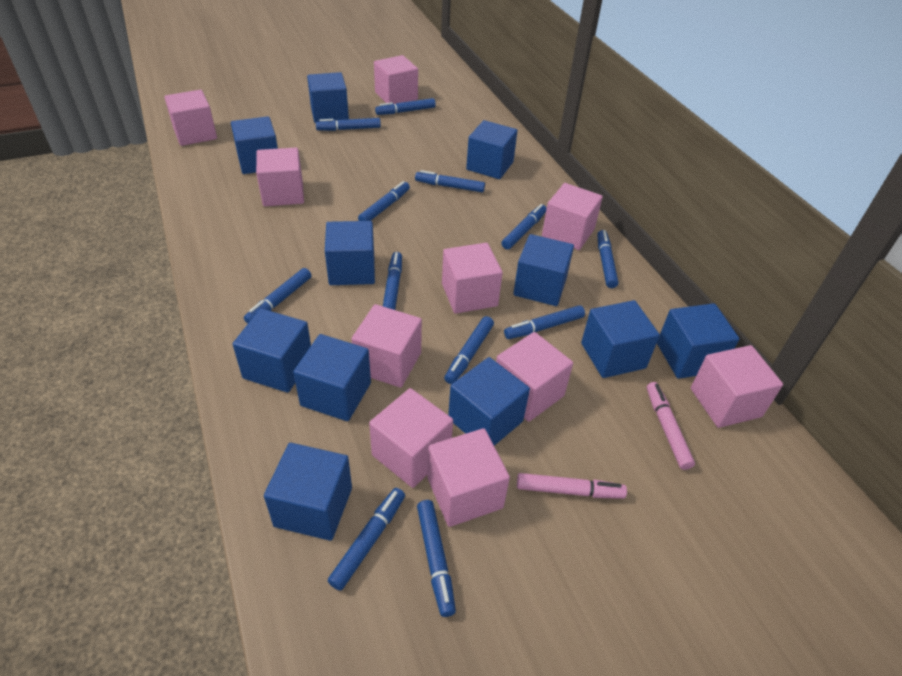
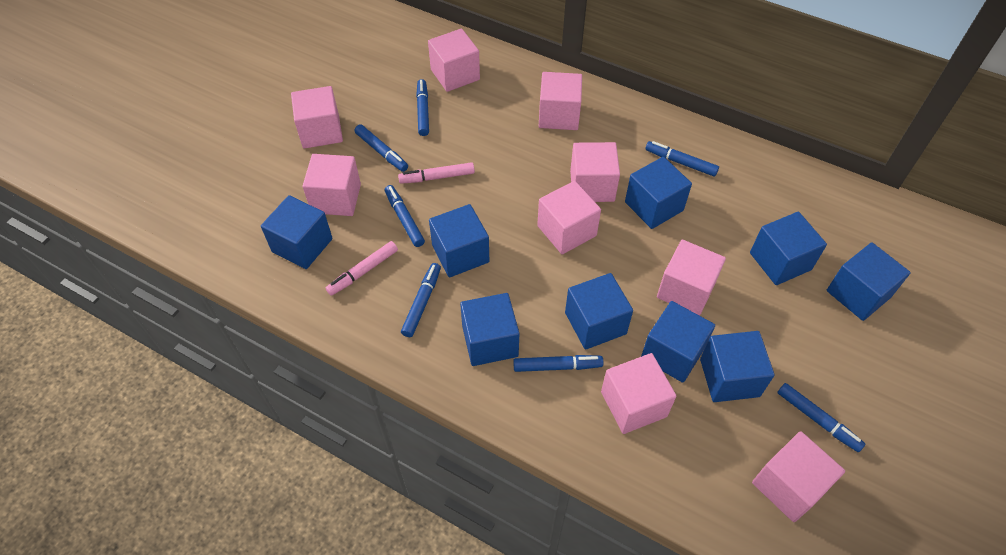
blue cube: [231,116,278,174] [233,309,311,393] [264,443,352,541] [293,334,371,421] [307,72,349,123] [325,221,375,285] [448,357,530,446] [466,120,518,179] [513,234,574,306] [581,300,660,378] [657,303,739,379] = 11 -> [261,195,333,269] [429,204,489,277] [460,293,519,366] [565,273,633,350] [625,157,692,229] [641,301,715,383] [700,331,775,402] [750,212,827,285] [827,242,911,321] = 9
blue marker: [244,268,311,324] [316,118,381,131] [328,488,405,591] [358,181,410,221] [375,98,436,115] [383,252,402,310] [415,170,485,193] [417,500,456,617] [444,316,494,384] [501,204,547,250] [504,305,585,339] [597,230,618,288] = 12 -> [354,124,408,172] [385,185,425,247] [401,263,441,337] [416,79,429,136] [513,355,604,372] [645,141,719,177] [777,383,865,452] = 7
pink cube: [164,90,217,146] [256,148,304,206] [352,304,422,388] [369,388,453,488] [374,55,418,104] [427,428,510,527] [442,243,503,314] [496,332,573,422] [542,183,603,250] [691,345,783,428] = 10 -> [291,86,343,149] [303,154,361,216] [428,29,480,92] [537,181,601,254] [539,72,582,130] [570,142,620,202] [601,353,676,434] [657,240,726,316] [752,431,845,522] = 9

